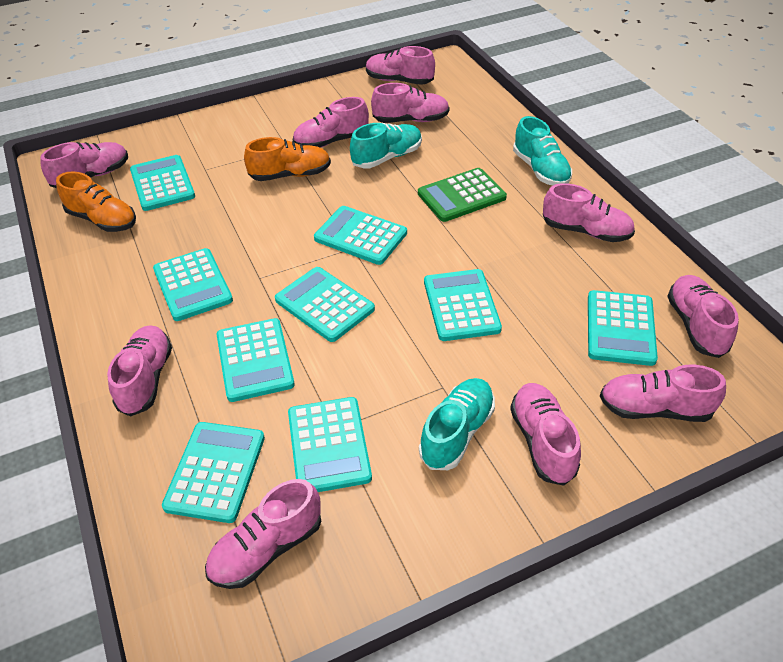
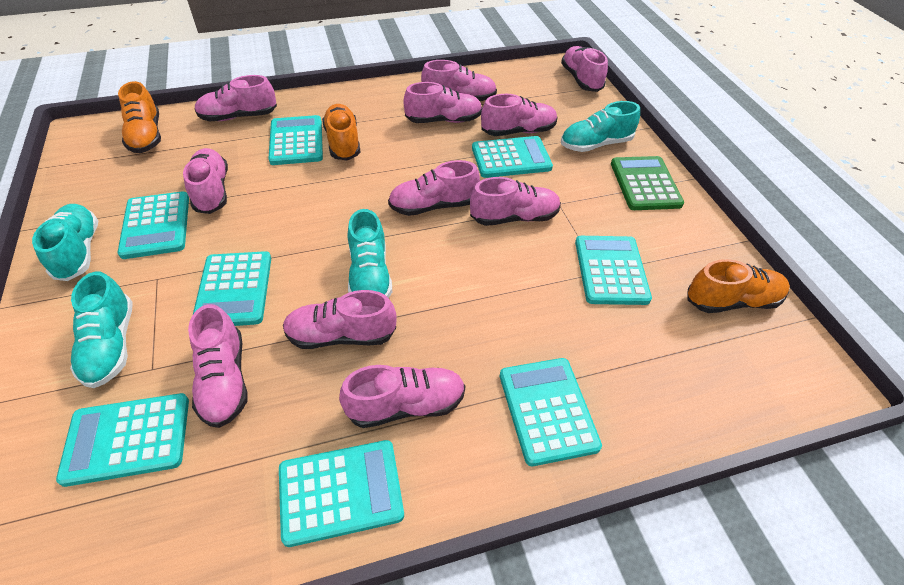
orange shoe: [56,172,136,232] [244,137,331,181] = 2 -> [118,81,161,153] [322,104,360,161] [687,259,790,313] = 3
pink shoe: [40,142,128,188] [107,325,172,417] [205,479,321,589] [293,97,369,148] [366,46,435,85] [371,83,450,123] [510,383,581,486] [543,183,635,242] [600,365,726,422] [667,275,739,358] = 10 -> [183,148,228,214] [188,304,247,428] [195,75,277,121] [283,290,397,349] [339,365,465,428] [388,160,480,216] [403,82,482,123] [421,60,497,101] [470,177,561,226] [481,94,558,136] [561,46,608,92] = 11
turquoise calculator: [130,155,195,211] [153,248,233,321] [162,422,265,523] [217,318,295,402] [275,267,375,342] [288,397,372,492] [314,206,407,265] [424,269,502,341] [588,290,658,366] = 9 -> [56,393,189,487] [117,191,189,259] [193,251,271,326] [269,115,323,165] [279,440,404,547] [472,136,553,178] [500,358,602,466] [575,236,652,305] = 8
turquoise shoe: [350,123,422,168] [419,378,495,470] [513,116,572,186] = 3 -> [32,204,98,281] [70,272,133,388] [348,209,392,298] [561,101,640,152] = 4

